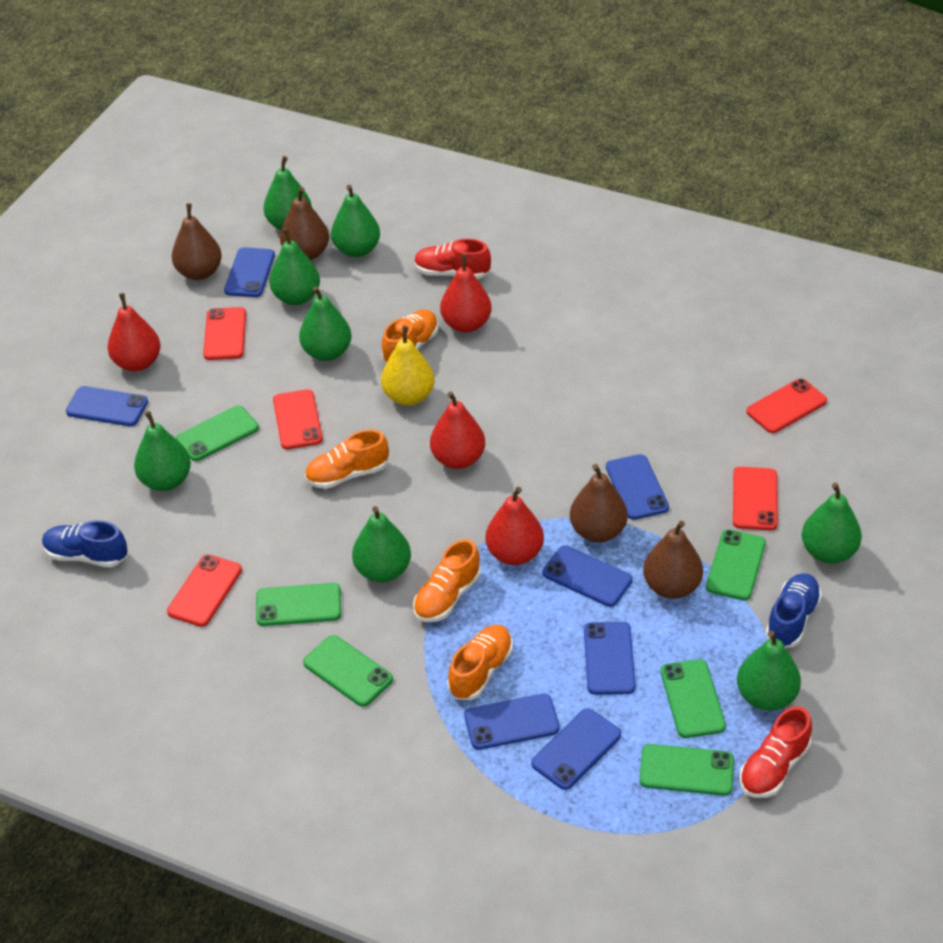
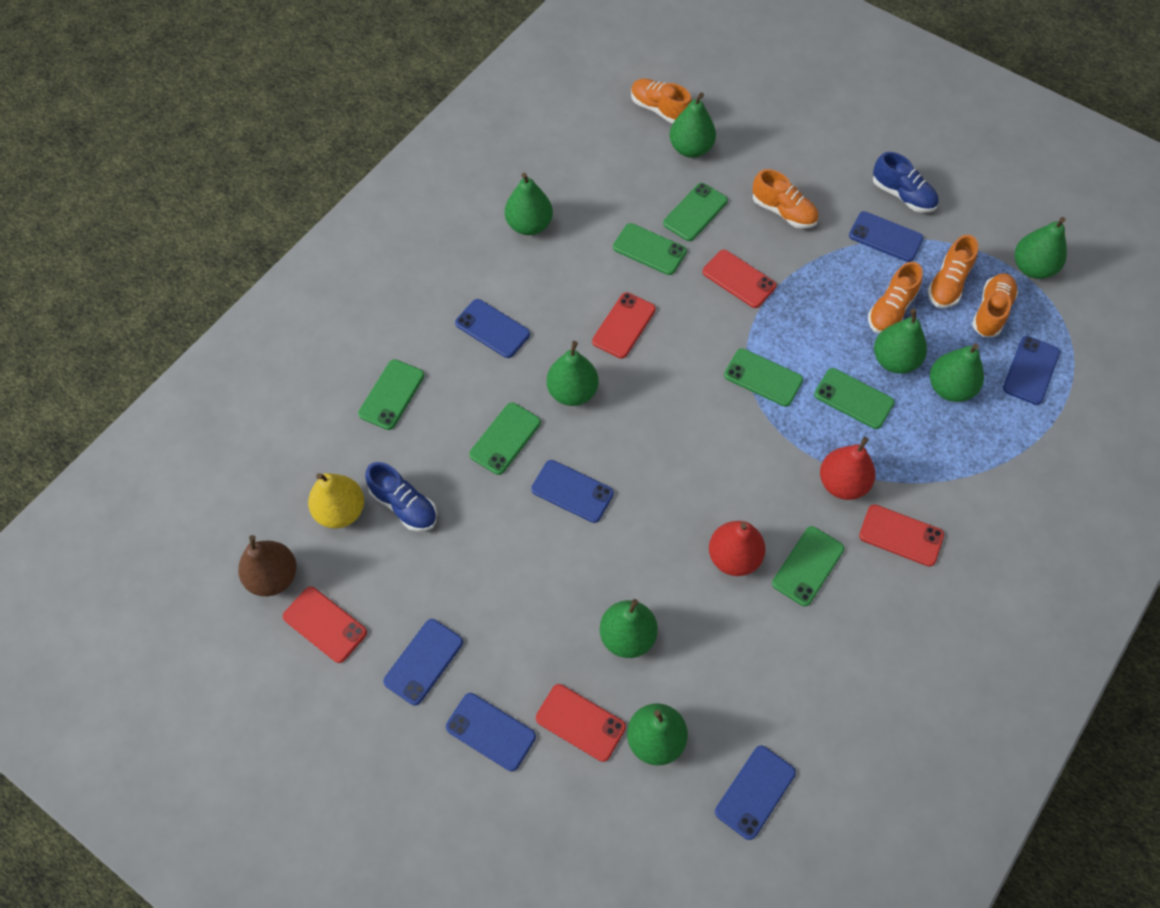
brown pear: [172,203,222,280] [280,187,329,260] [570,464,628,543] [643,521,703,599] = 4 -> [238,535,297,596] = 1
green phone: [176,406,259,461] [256,583,341,626] [303,635,393,707] [639,744,734,796] [660,659,726,738] [706,529,766,600] = 6 -> [358,359,425,430] [469,402,541,475] [613,223,687,275] [663,183,728,241] [724,348,803,407] [772,526,844,606] [814,368,895,429] = 7
orange shoe: [305,430,389,489] [382,309,439,363] [413,539,481,622] [447,625,513,700] = 4 -> [631,79,692,124] [752,169,819,229] [868,262,923,334] [927,235,978,308] [972,273,1018,337] = 5
red pear: [108,293,161,372] [430,391,485,469] [440,254,492,333] [485,487,544,565] = 4 -> [709,521,766,576] [820,437,876,500] = 2
red shoe: [414,239,491,279] [739,707,812,798] = 2 -> none = 0

